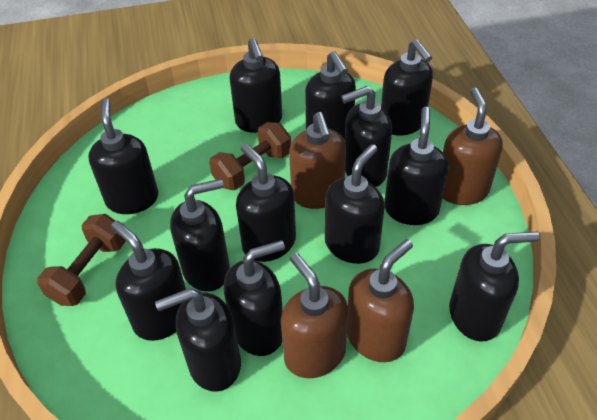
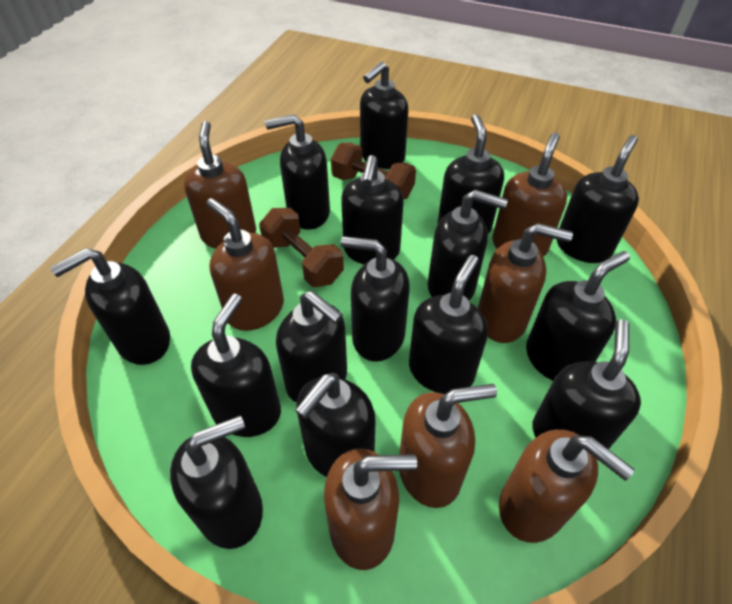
black soap dispenser: [88,99,158,214] [111,221,186,341] [155,288,241,392] [170,179,230,292] [224,240,285,356] [229,38,282,133] [236,144,296,262] [305,51,356,140] [325,144,385,264] [341,86,392,187] [381,39,433,136] [384,106,449,225] [449,232,540,342] = 13 -> [50,248,170,365] [170,416,263,549] [191,294,281,437] [265,114,330,230] [276,291,347,403] [295,373,375,477] [341,155,403,264] [341,236,410,362] [360,61,408,169] [409,255,488,394] [428,190,508,300] [438,114,504,234] [526,251,630,381] [532,319,641,460] [557,135,639,263] = 15
brown soap dispenser: [281,253,348,378] [289,112,346,209] [347,239,414,362] [443,88,503,205] = 4 -> [184,121,256,249] [206,198,284,331] [324,448,417,570] [399,384,497,508] [478,223,573,343] [492,133,567,257] [499,429,635,543] = 7

